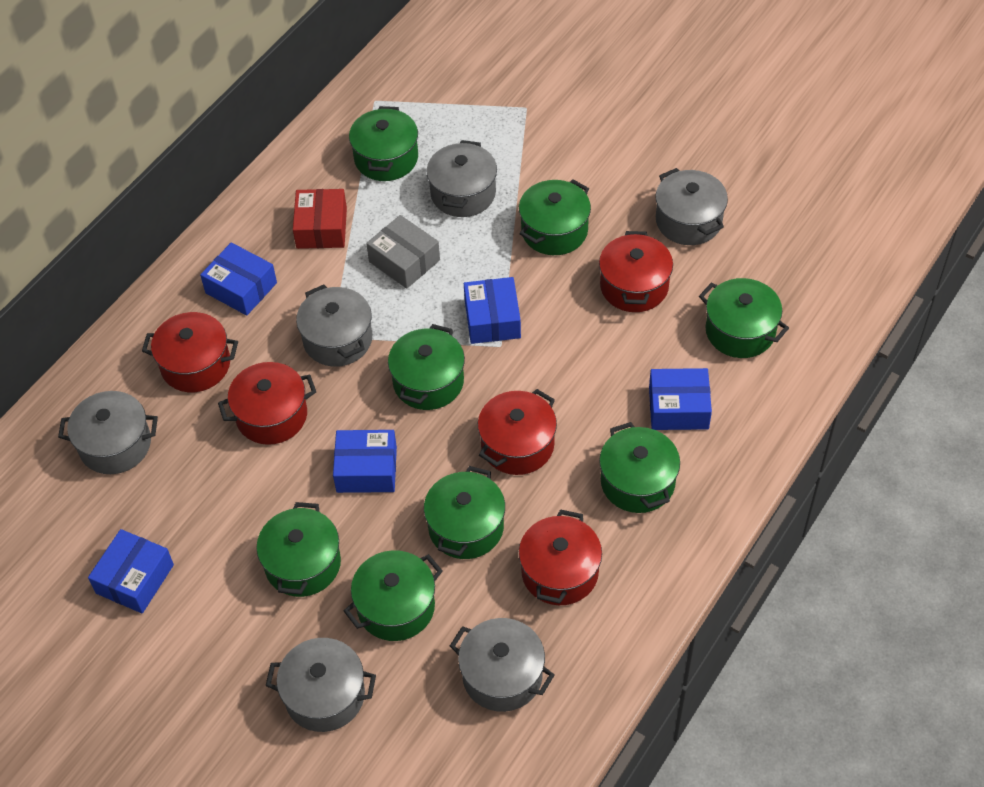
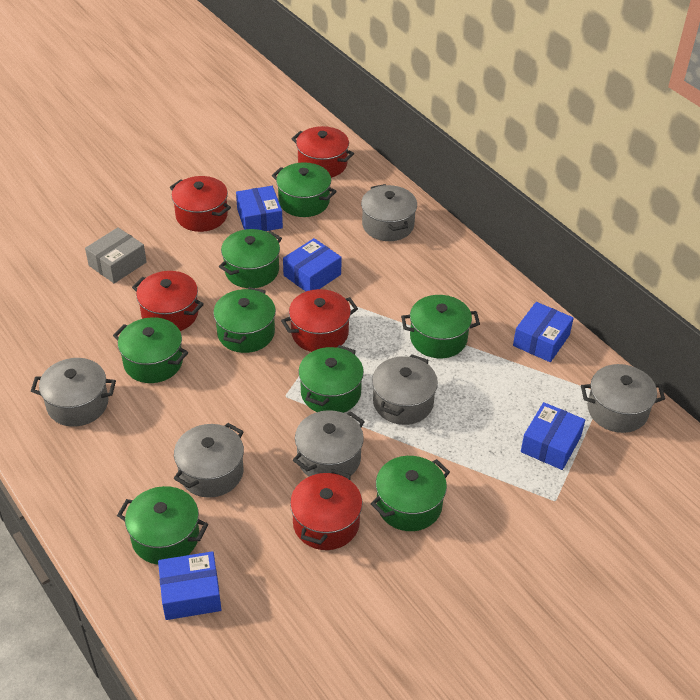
red box: [293,189,347,249] = 1 -> none = 0

